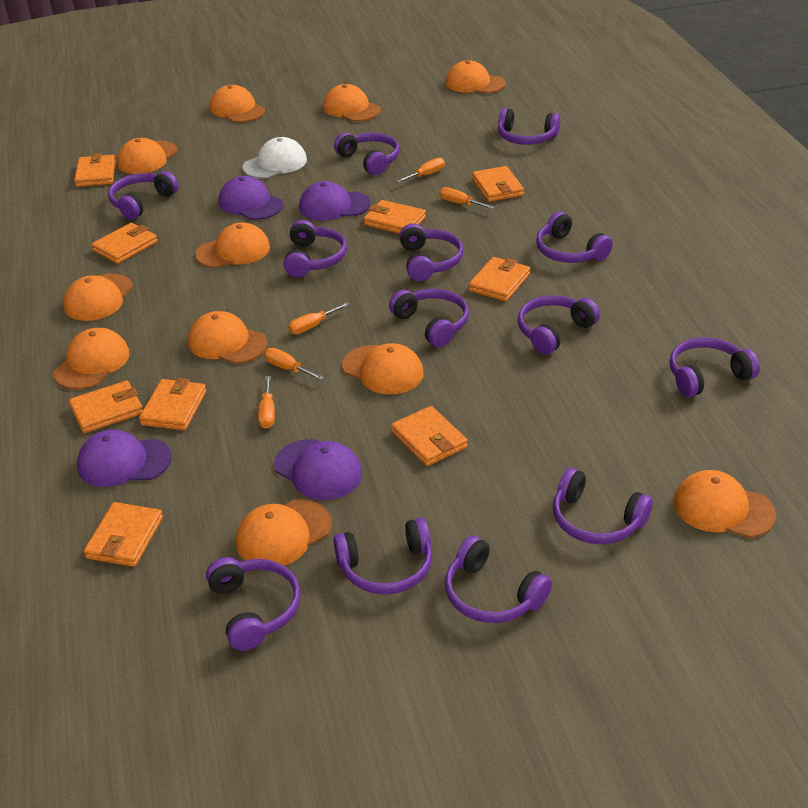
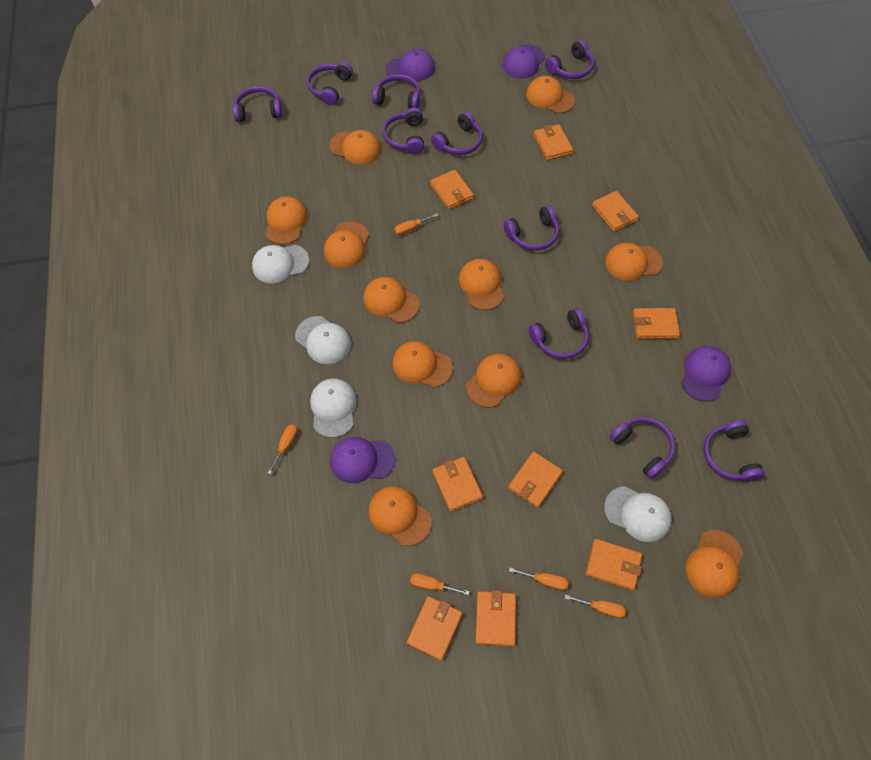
purple headphones: [108,171,178,220] [206,557,301,651] [284,220,347,277] [333,518,432,594] [334,133,399,175] [389,289,469,347] [399,223,463,281] [445,535,552,623] [498,108,560,145] [518,295,600,355] [536,212,613,263] [553,468,653,544] [669,337,760,397] = 13 -> [232,86,282,122] [307,62,353,105] [372,74,420,108] [382,107,424,154] [431,112,483,155] [504,205,559,251] [529,308,589,359] [545,40,594,79] [610,417,675,479] [703,420,765,482] = 10
white cap: [242,137,307,179] = 1 -> [252,245,309,283] [295,316,351,364] [310,378,357,438] [604,486,672,542] = 4

